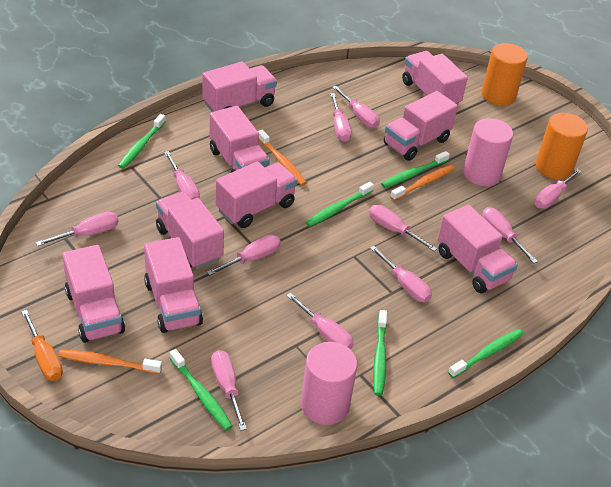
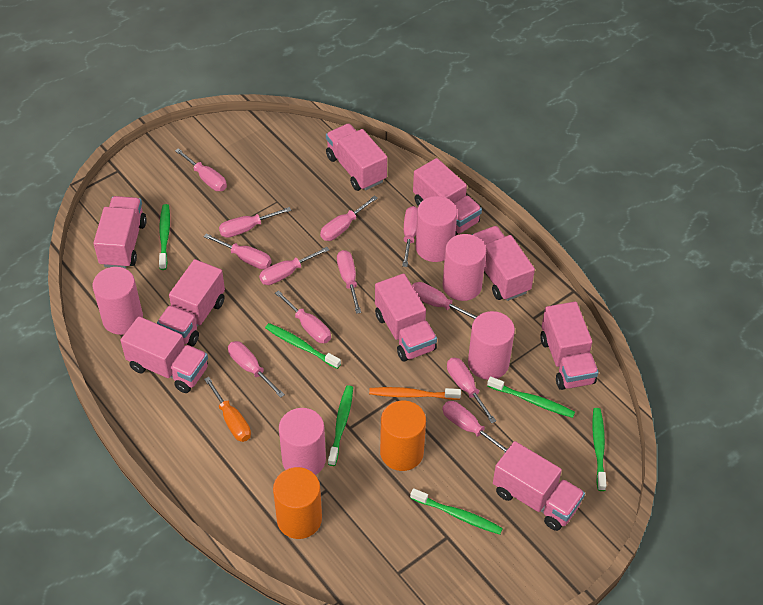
orange toothbrush: [58,350,162,374] [258,130,307,186] [390,164,455,201] = 3 -> [369,387,461,400] = 1
pink cylinder: [301,342,357,425] [463,118,513,186] = 2 -> [93,267,143,335] [279,408,326,475] [416,196,457,262] [443,234,486,301] [468,311,515,380] = 5
pink screwdriver: [36,212,119,246] [164,151,200,200] [207,235,281,276] [211,350,247,431] [286,293,354,350] [330,93,352,142] [332,86,380,128] [369,205,437,251] [370,246,432,302] [482,207,538,263] [534,169,582,209] = 11 -> [175,148,227,191] [204,233,272,269] [219,207,291,238] [228,341,285,398] [259,247,329,285] [275,290,331,343] [320,195,378,241] [337,250,361,314] [402,206,418,267] [412,282,477,320] [442,401,508,453] [447,357,496,423] = 12

